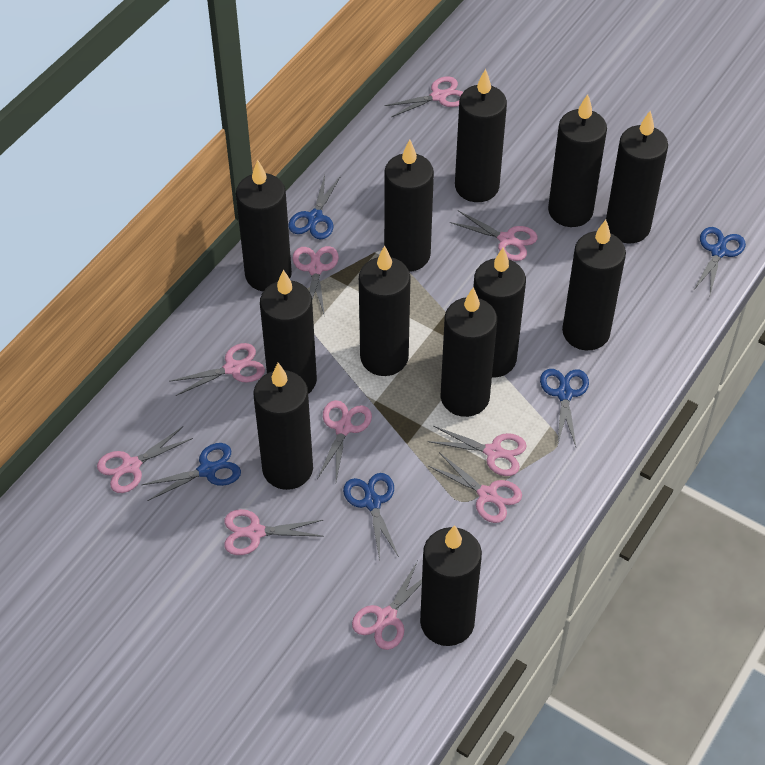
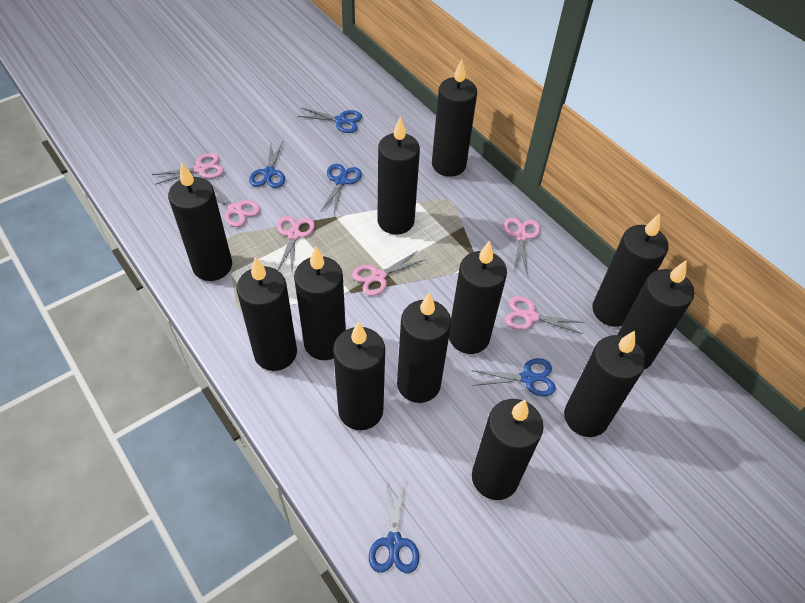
pink scissors: [97,427,193,493] [169,343,265,396] [224,509,324,555] [293,246,339,317] [317,400,372,481] [352,561,422,650] [385,76,463,117] [428,426,527,476] [428,452,522,523] [450,210,538,261] = 10 -> [152,153,224,185] [209,182,260,227] [277,216,315,270] [352,251,426,296] [504,217,541,275] [505,296,585,334] = 6

